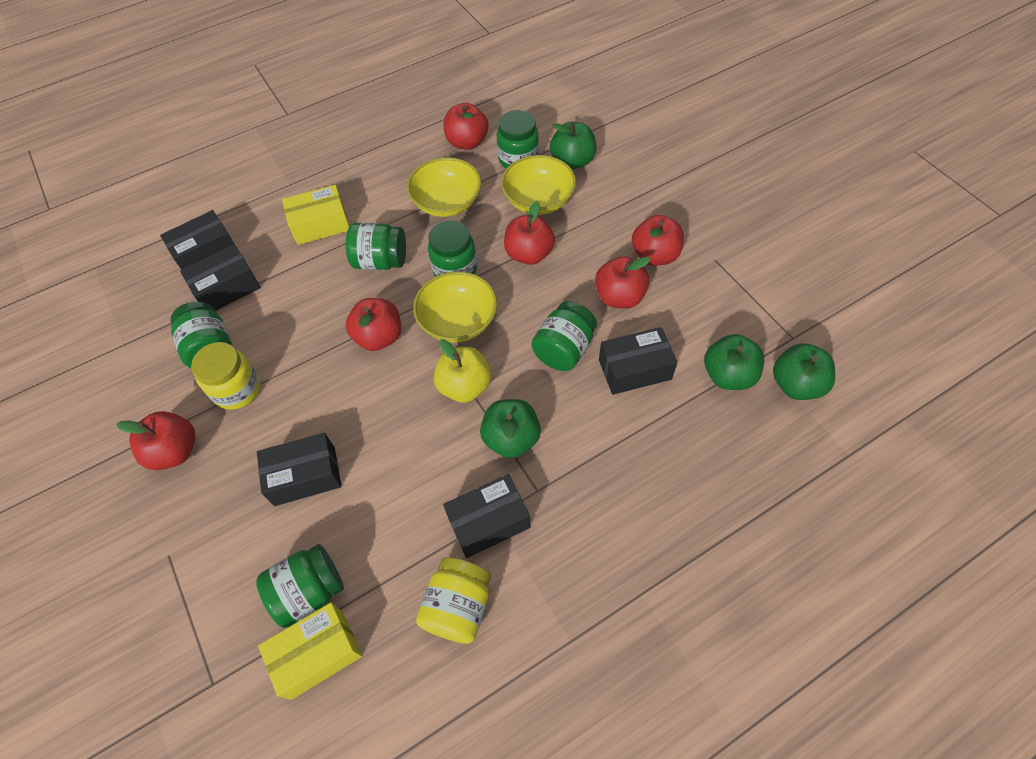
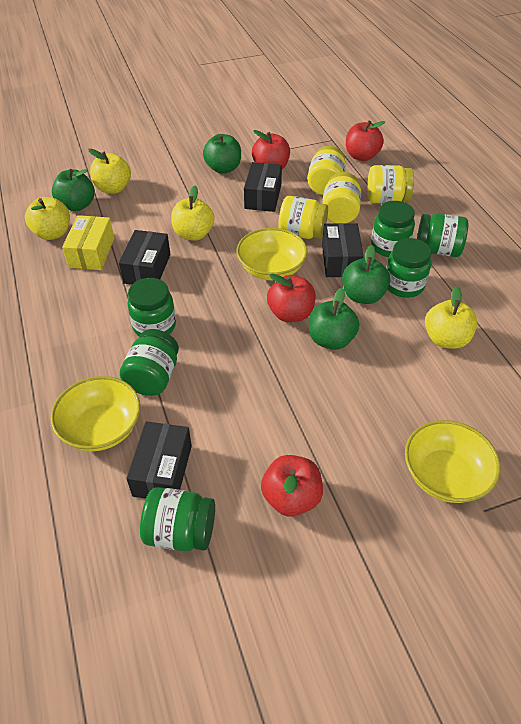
black box: [160,210,234,270] [180,244,261,311] [257,433,342,506] [443,474,530,558] [599,327,677,395] = 5 -> [119,230,171,285] [126,421,192,499] [244,162,282,212] [322,223,364,277] = 4
red apple: [117,411,195,470] [346,298,401,351] [444,103,489,150] [504,201,555,265] [595,256,651,309] [632,215,684,266] = 6 -> [252,130,290,169] [261,455,323,517] [267,274,316,322] [346,121,385,161] = 4
yellow apple: [434,339,491,402] = 1 -> [25,197,70,240] [89,149,131,194] [171,186,214,241] [425,286,477,349] = 4
yellow box: [258,603,362,700] [282,185,350,245] = 2 -> [62,215,114,270] = 1
yellow jar: [191,342,260,410] [416,557,491,644] = 2 -> [278,196,328,239] [307,146,346,195] [322,172,361,224] [367,165,414,204] = 4

